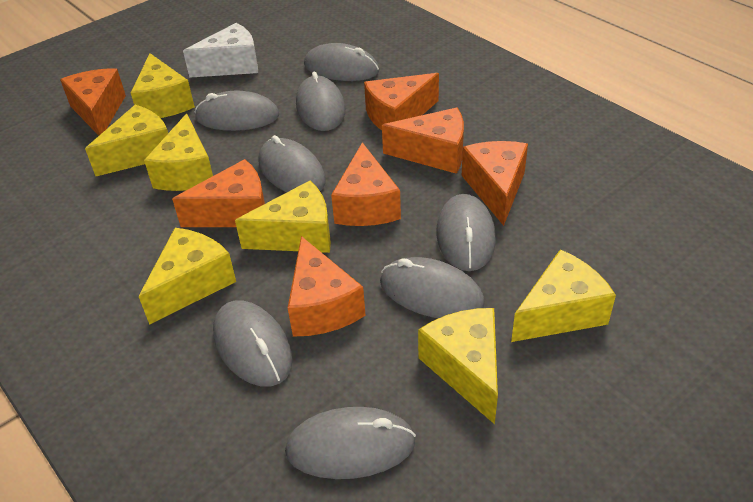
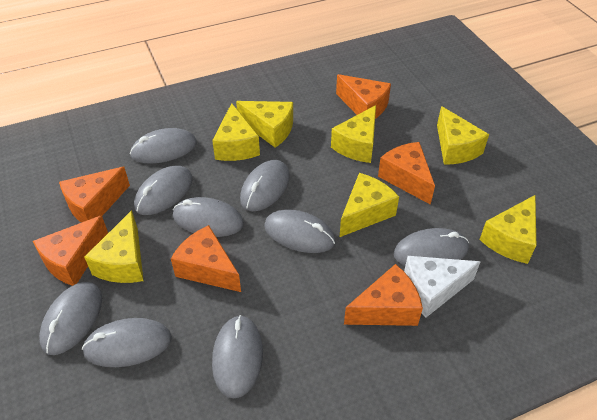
grey mouse: [194,91,279,131] [213,300,293,387] [258,135,326,192] [285,407,416,479] [296,72,345,131] [304,43,379,81] [380,257,485,318] [436,194,496,271] = 8 -> [39,282,102,355] [82,318,172,367] [130,128,197,164] [134,166,193,215] [173,197,244,237] [212,315,263,399] [240,160,290,211] [264,210,336,253] [394,228,469,266] = 9
orange cheese: [60,68,126,135] [172,159,265,227] [288,236,366,337] [331,142,401,226] [364,73,439,130] [382,107,464,174] [462,141,528,226] = 7 -> [33,215,108,286] [59,167,130,223] [171,225,241,292] [336,74,391,119] [344,264,423,326] [378,142,435,205] = 6

